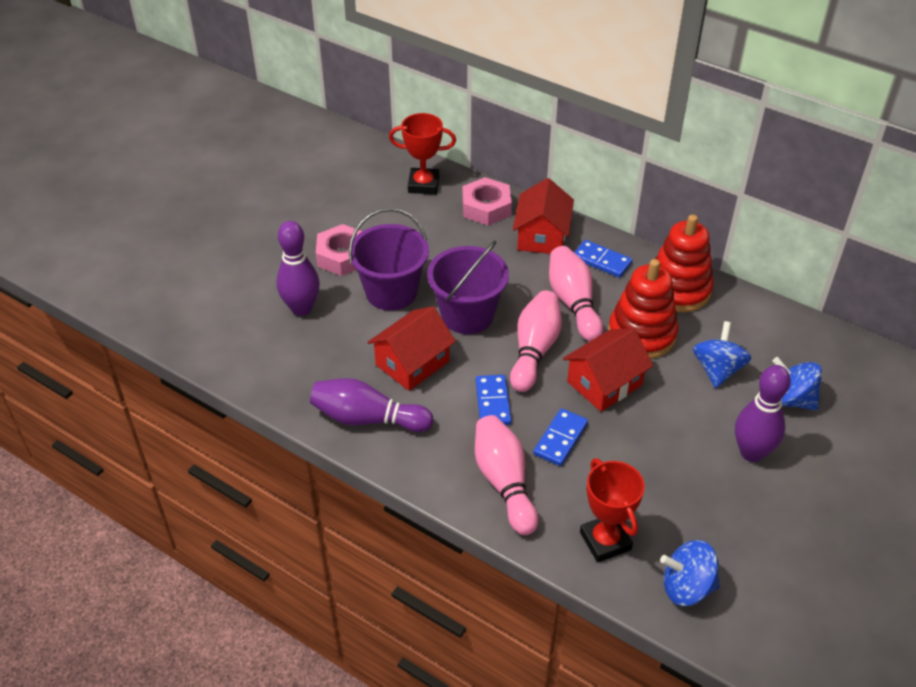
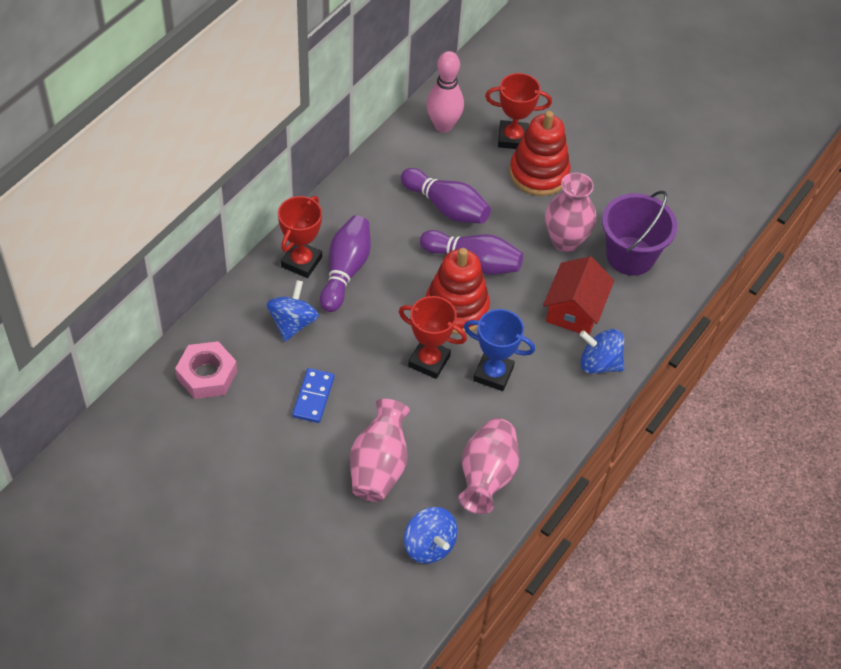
blue domino: [476,375,512,425] [533,408,588,466] [574,240,632,278] = 3 -> [292,368,334,423] = 1
blue trophy: none = 0 -> [464,309,535,391] = 1
pink bowling pin: [475,415,538,535] [510,290,562,392] [549,246,604,341] = 3 -> [427,51,464,132] = 1
pink nut: [316,224,362,276] [462,177,512,226] = 2 -> [175,341,237,399] = 1
pink vase: none = 0 -> [350,399,410,502] [458,418,519,514] [545,173,596,252] = 3
purple bucket: [349,208,429,310] [427,241,509,334] = 2 -> [602,190,677,276] = 1
red house: [367,306,456,391] [513,178,574,254] [563,328,653,412] = 3 -> [543,256,614,335] = 1
red trophy: [389,113,456,194] [580,458,645,562] = 2 -> [278,196,322,278] [399,296,467,379] [485,73,552,149] = 3

